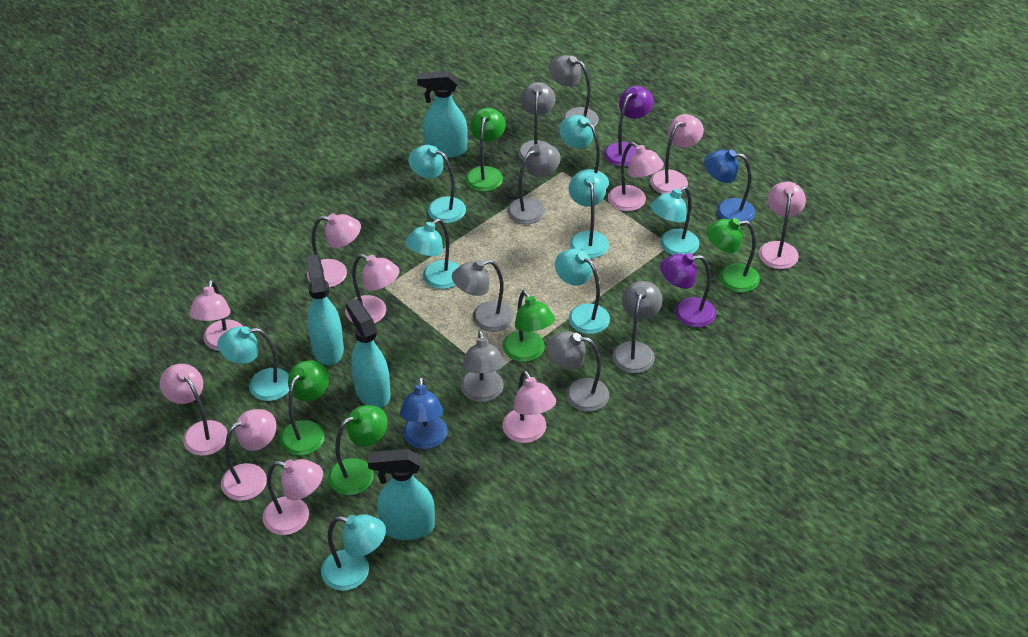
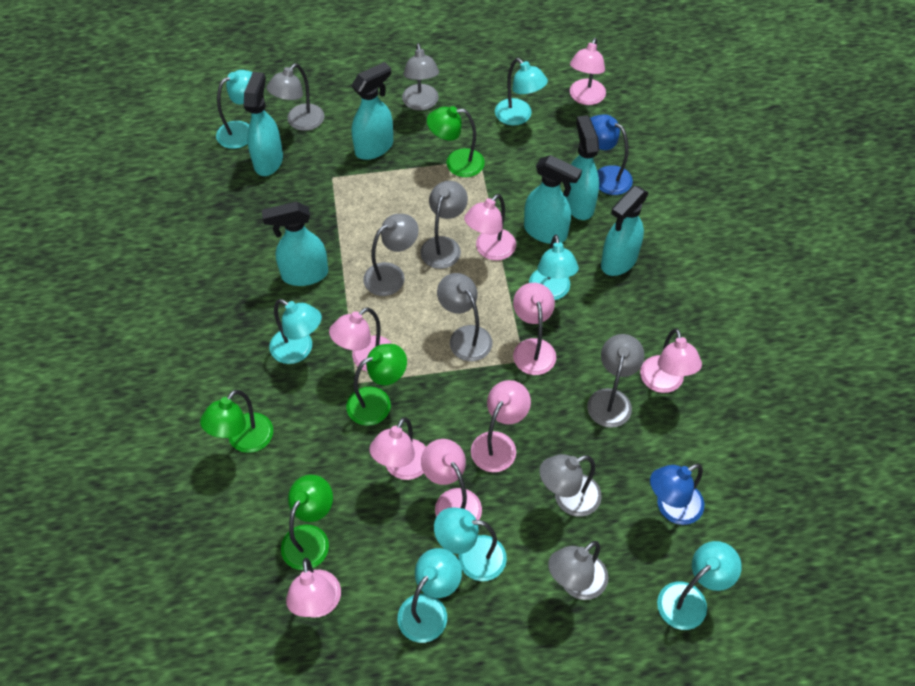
green lamp: [280,360,329,456] [328,405,388,495] [465,108,506,192] [503,290,555,362] [706,218,760,292] = 5 -> [200,390,273,453] [281,475,333,570] [346,344,407,426] [427,106,485,177] = 4
grey lamp: [452,260,514,332] [461,330,504,402] [507,143,560,224] [518,82,555,161] [546,331,609,412] [549,55,599,127] [612,281,662,373] = 7 -> [267,63,324,131] [363,214,419,296] [402,43,439,111] [420,181,468,269] [437,273,492,361] [539,454,602,517] [548,541,609,600] [587,334,645,428] = 8
pink lamp: [160,364,228,456] [189,280,243,351] [221,409,277,501] [262,459,323,535] [307,213,361,288] [345,254,400,324] [502,370,556,443] [608,142,664,211] [650,114,704,194] [759,182,806,269] = 10 -> [286,558,341,618] [329,307,392,372] [369,417,426,480] [421,439,482,520] [464,194,516,260] [471,380,531,472] [513,283,556,375] [570,38,606,105] [640,328,702,393] = 9
purple lamp: [604,86,654,166] [660,253,716,328] = 2 -> none = 0
turquoise lamp: [217,326,289,401] [321,514,386,591] [405,219,459,289] [408,145,466,223] [555,249,610,334] [559,115,609,189] [569,171,609,258] [651,187,699,255] = 8 -> [216,70,253,149] [269,299,322,364] [398,548,462,643] [434,507,507,581] [495,58,548,126] [529,235,579,300] [657,541,742,630] = 7
turquoise spray bottle: [306,255,344,365] [345,298,391,408] [368,449,435,540] [417,71,468,158] = 4 -> [244,72,283,176] [262,202,328,286] [351,62,393,160] [524,155,582,244] [566,115,599,220] [601,186,649,276] = 6

